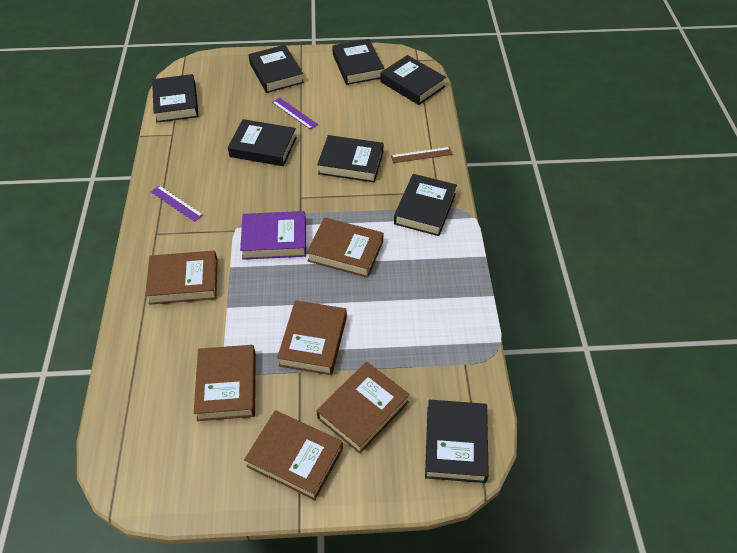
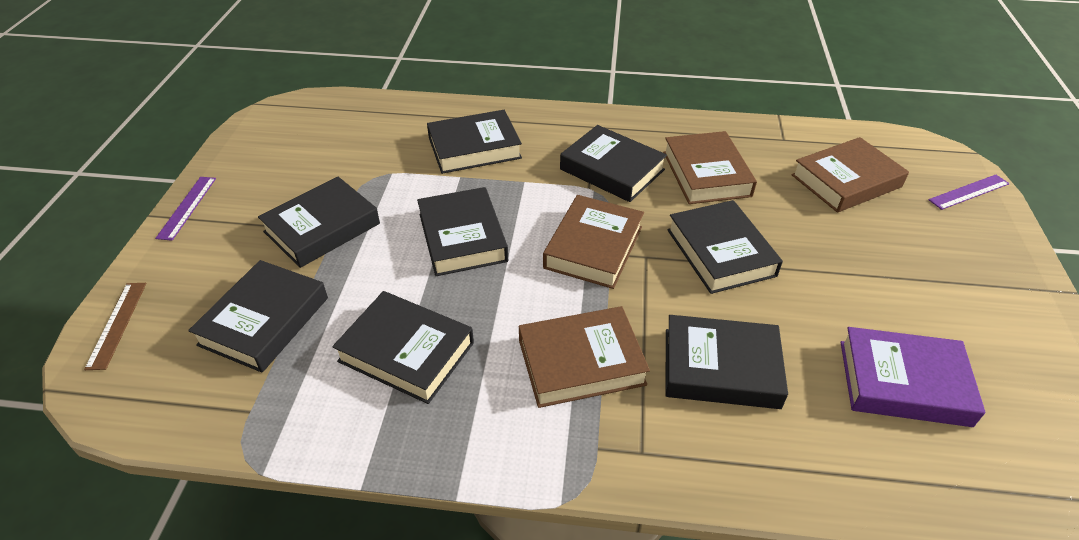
brown book: [145,251,218,305] [194,345,256,421] [244,410,343,500] [277,300,347,375] [306,217,383,278] [317,362,410,454] = 6 -> [519,306,650,408] [543,195,644,289] [663,131,757,204] [791,137,909,213] = 4

